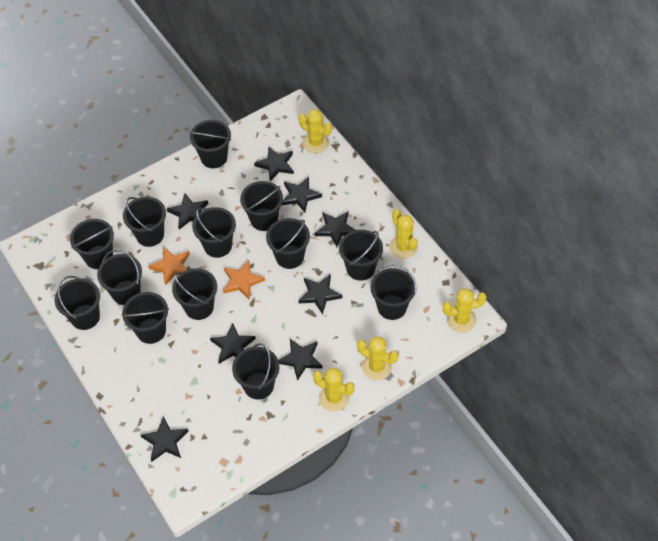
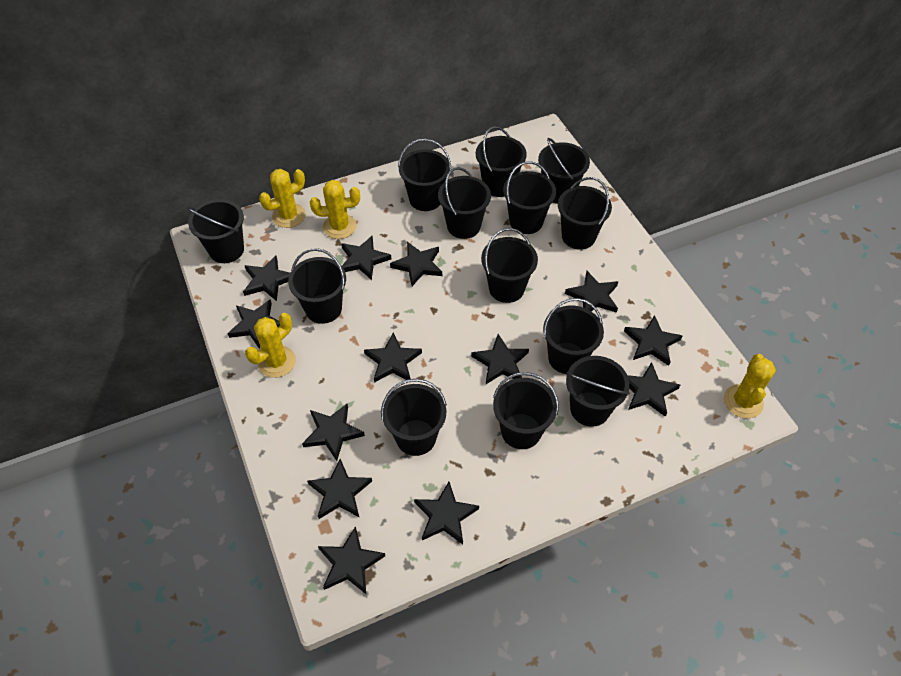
black star: [141,417,189,462] [167,193,208,230] [210,323,256,364] [254,146,294,181] [278,339,323,381] [282,177,322,212] [298,275,342,315] [315,211,355,247] = 8 -> [227,299,280,349] [243,255,290,301] [302,404,365,461] [307,459,372,519] [318,526,385,594] [341,236,391,280] [364,332,422,383] [390,242,442,286] [414,482,479,544] [471,334,529,384] [565,271,619,313] [624,315,682,366] [627,362,680,417] = 13
orange star: [148,247,190,286] [223,261,265,299] = 2 -> none = 0
yellow cactus: [299,109,332,153] [313,368,355,412] [357,336,399,380] [390,209,418,259] [442,288,487,333] = 5 -> [245,313,296,378] [259,169,305,228] [310,180,360,239] [724,354,776,419] = 4

